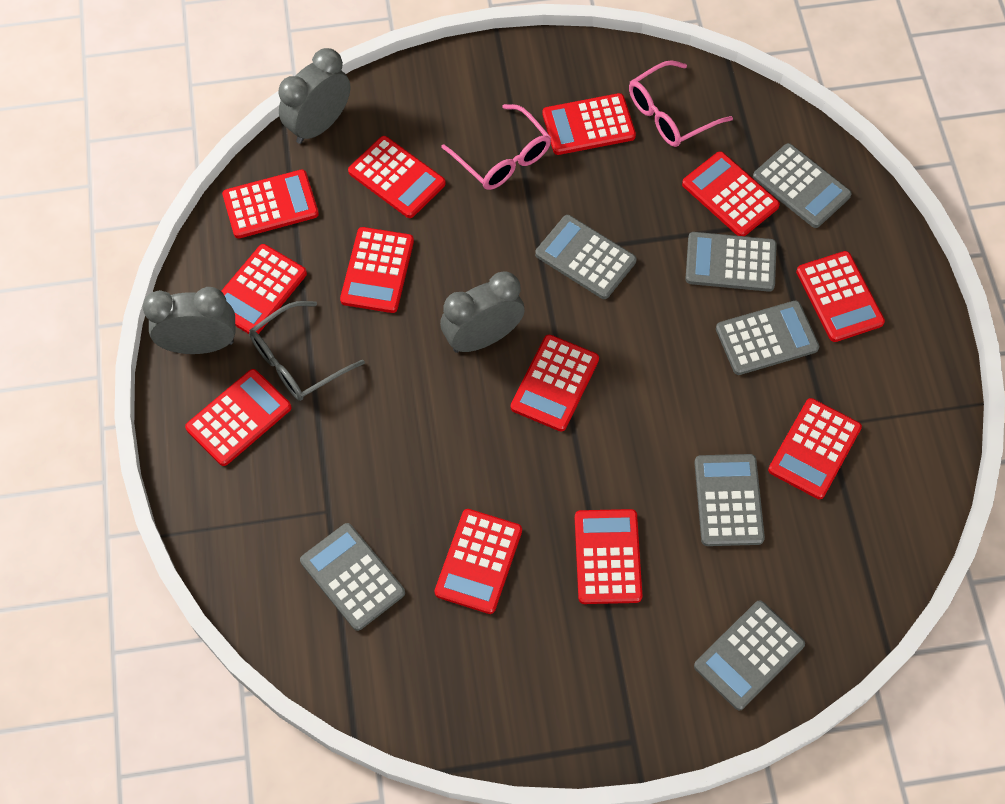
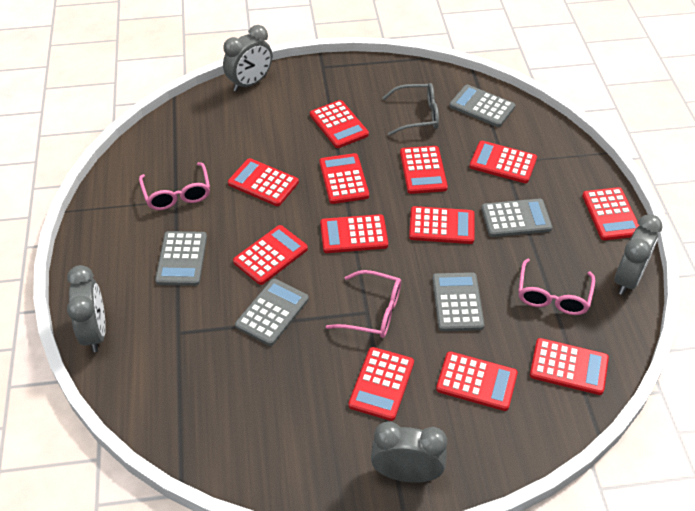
grey calculator: [300,523,405,631] [535,215,637,299] [685,232,777,292] [694,454,765,546] [694,600,805,710] [716,300,819,375] [753,143,852,228] = 7 -> [155,231,207,286] [235,279,309,346] [433,272,485,331] [449,85,515,127] [481,199,552,237] = 5
grey clock: [143,287,236,354] [278,48,350,144] [440,271,525,353] = 3 -> [67,265,106,352] [223,25,272,92] [371,422,447,483] [615,214,663,295] = 4
pink glasses: [441,104,551,190] [629,60,733,147] = 2 -> [139,162,210,210] [326,270,401,338] [518,258,595,315] = 3

